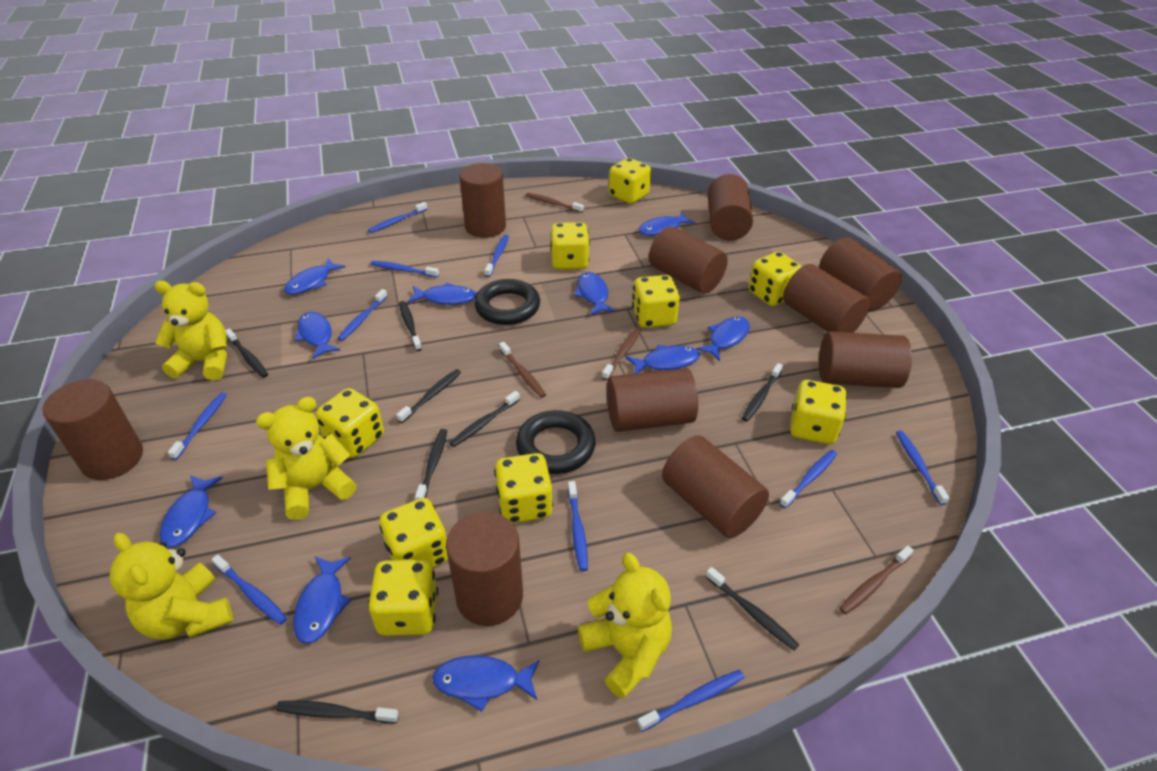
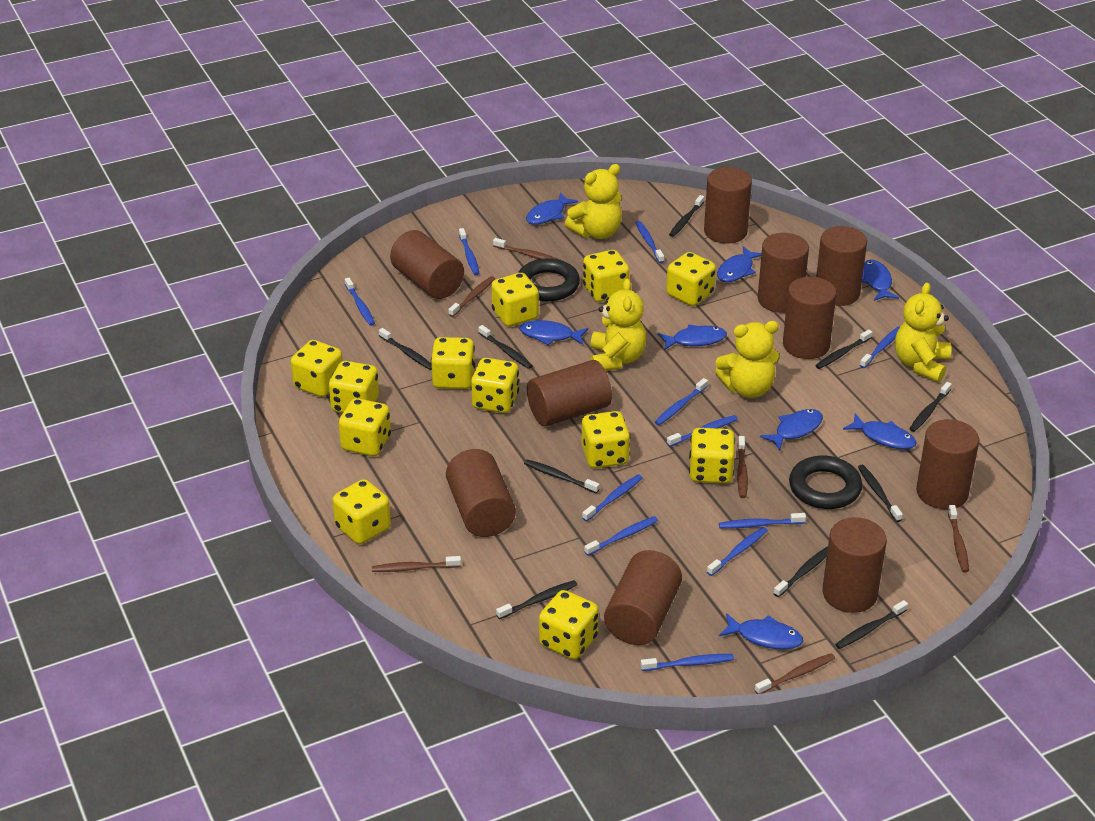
black toothbrush: [225,328,268,378] [276,701,399,723] [396,369,461,423] [399,301,422,351] [415,429,447,500] [449,391,520,447] [706,567,799,650] [742,363,783,422] = 8 -> [379,328,432,370] [479,325,533,369] [496,580,577,619] [524,459,600,493] [669,195,704,237] [774,546,828,597] [815,329,872,369] [835,600,908,649] [858,465,903,522] [909,382,952,432] = 10
blue fish: [160,475,223,548] [284,258,345,295] [293,556,351,644] [294,312,340,359] [408,283,476,305] [432,655,540,712] [574,272,616,315] [626,345,700,374] [638,212,695,236] [696,316,750,361] = 10 -> [519,320,588,345] [526,193,578,225] [658,324,727,350] [717,246,762,282] [719,613,803,650] [760,409,823,450] [843,414,917,449] [862,260,899,301] = 8
blue toothbrush: [168,392,227,460] [212,554,287,625] [337,289,387,341] [368,202,427,233] [371,261,439,278] [485,235,509,277] [568,481,588,571] [637,670,745,732] [780,450,837,508] [896,430,949,505] = 10 -> [345,278,375,326] [459,228,479,275] [582,474,643,521] [584,516,658,556] [636,221,664,263] [641,654,734,671] [655,378,708,425] [667,415,738,447] [707,527,768,576] [719,513,806,528] [860,327,900,368] = 11
brown toothbrush: [499,342,546,398] [525,193,584,213] [602,328,641,380] [839,546,914,615] = 4 -> [372,556,461,572] [448,276,495,317] [493,238,560,260] [737,436,748,498] [755,653,835,694] [948,505,969,572] = 6
yellow dice: [316,388,384,458] [368,560,438,636] [379,498,448,567] [494,453,553,523] [550,222,590,270] [609,158,651,204] [632,275,680,328] [749,252,802,306] [790,380,847,444] = 9 -> [291,340,343,397] [329,361,379,413] [333,479,391,544] [339,398,391,456] [431,337,475,389] [471,358,519,413] [491,273,539,326] [539,590,599,659] [581,411,630,468] [583,250,629,302] [666,252,716,306] [689,428,735,484] = 12

